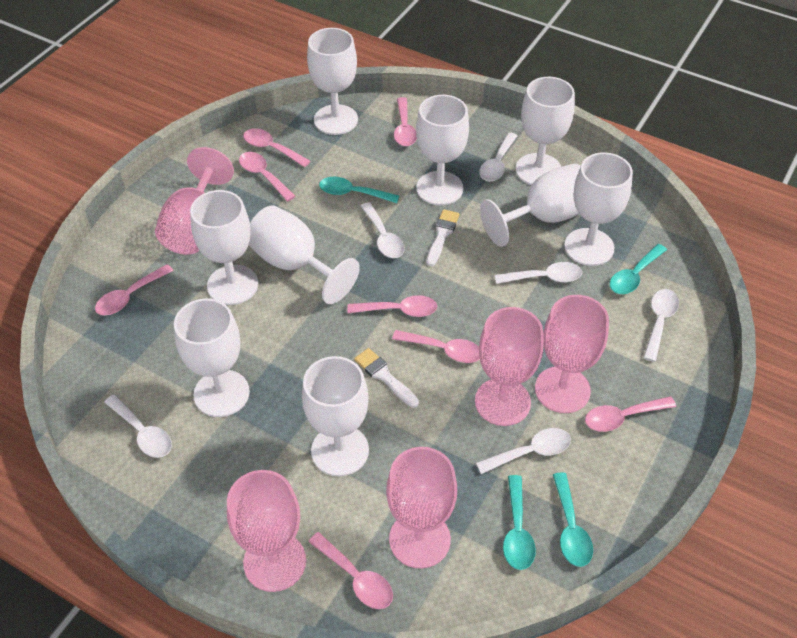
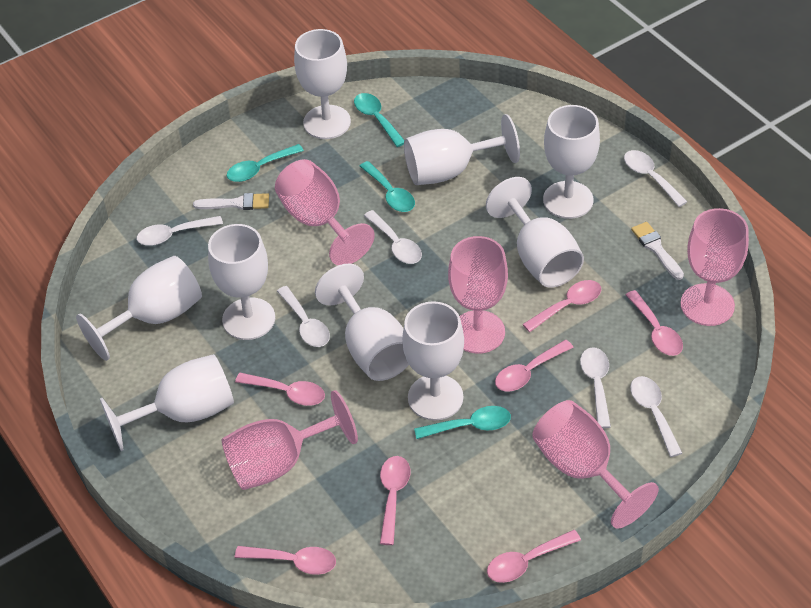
pink spoon: [95,264,173,315] [239,152,295,201] [243,129,311,167] [308,532,393,609] [347,295,437,317] [392,330,480,363] [394,97,417,146] [585,396,676,432] = 8 -> [235,373,325,406] [235,546,336,575] [380,456,410,545] [487,530,581,583] [495,340,574,392] [522,280,601,332] [626,290,683,356] = 7

